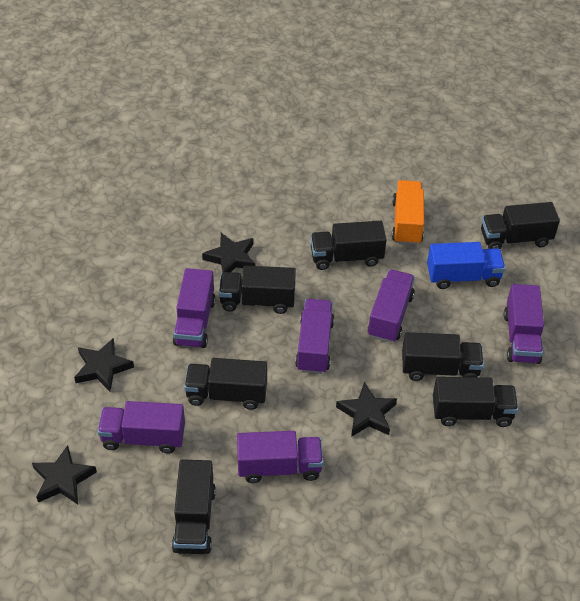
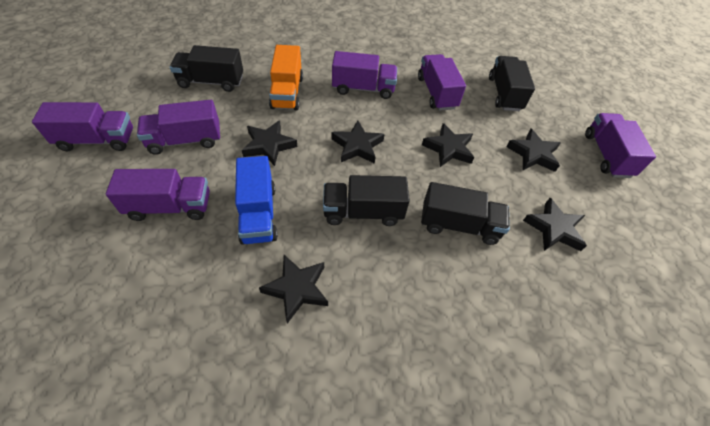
black star: [32,445,97,505] [74,338,134,391] [202,233,255,272] [336,382,397,437] = 4 -> [242,120,297,166] [259,255,328,323] [331,121,385,164] [422,123,474,167] [506,129,561,172] [523,198,587,251] = 6
black truck: [172,460,216,554] [184,358,267,410] [219,266,296,314] [310,221,387,270] [402,332,484,381] [433,377,518,427] [481,202,560,249] = 7 -> [170,45,243,92] [323,175,410,226] [421,182,510,245] [489,56,535,111] = 4

